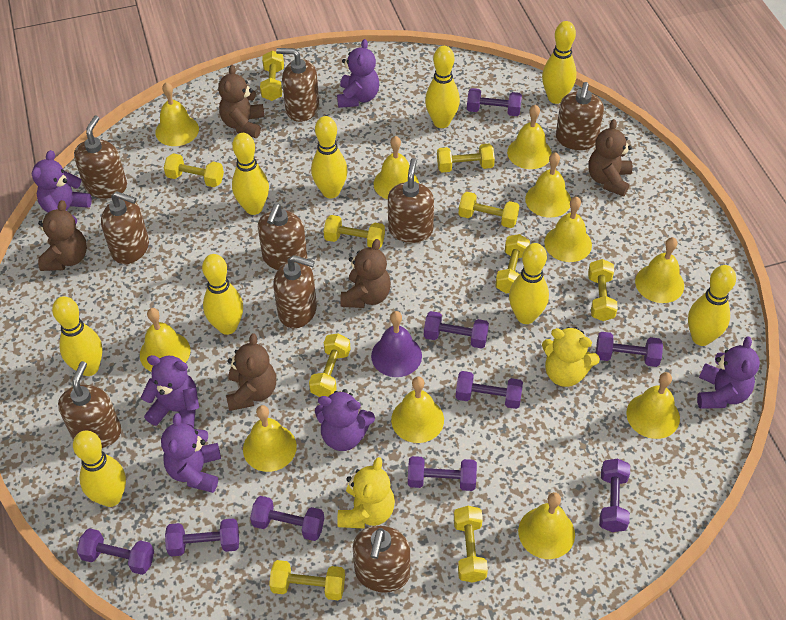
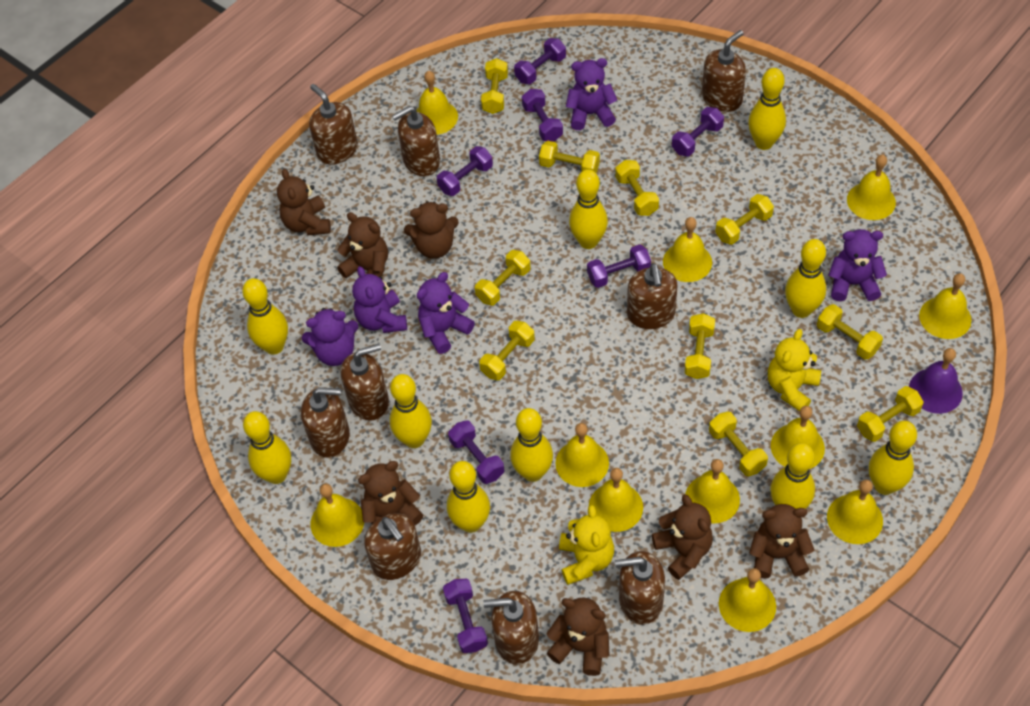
brown teddy bear: [38,200,87,271] [218,65,265,138] [226,334,276,411] [340,239,391,308] [588,119,632,197] = 5 -> [277,169,331,235] [337,212,388,278] [358,461,423,525] [404,201,459,259] [546,597,609,676] [652,494,713,580] [749,504,814,578] = 7
purple dumbbell: [77,528,154,575] [165,518,239,557] [250,496,324,541] [408,456,477,491] [424,311,489,349] [456,371,523,409] [467,88,522,116] [596,332,663,367] [599,459,630,532] = 9 -> [437,146,493,196] [443,579,488,653] [448,420,504,484] [514,38,566,84] [522,89,563,142] [587,244,651,288] [672,107,724,156] = 7
purple teddy bear: [31,150,92,224] [141,355,199,429] [161,413,221,493] [315,389,375,451] [337,39,379,108] [697,337,760,409] = 6 -> [302,308,359,366] [352,266,407,333] [417,272,475,354] [566,58,617,130] [828,229,887,301] = 5
yellow bowling pin: [52,296,103,376] [73,430,126,507] [202,254,243,335] [232,133,269,215] [311,116,348,198] [425,46,460,128] [509,243,549,324] [542,21,577,104] [688,265,736,346] = 9 -> [242,278,288,355] [243,411,291,484] [390,374,432,448] [447,461,490,533] [510,408,553,482] [569,169,608,249] [748,68,786,150] [770,443,815,509] [785,239,826,318] [869,421,917,495] = 10

